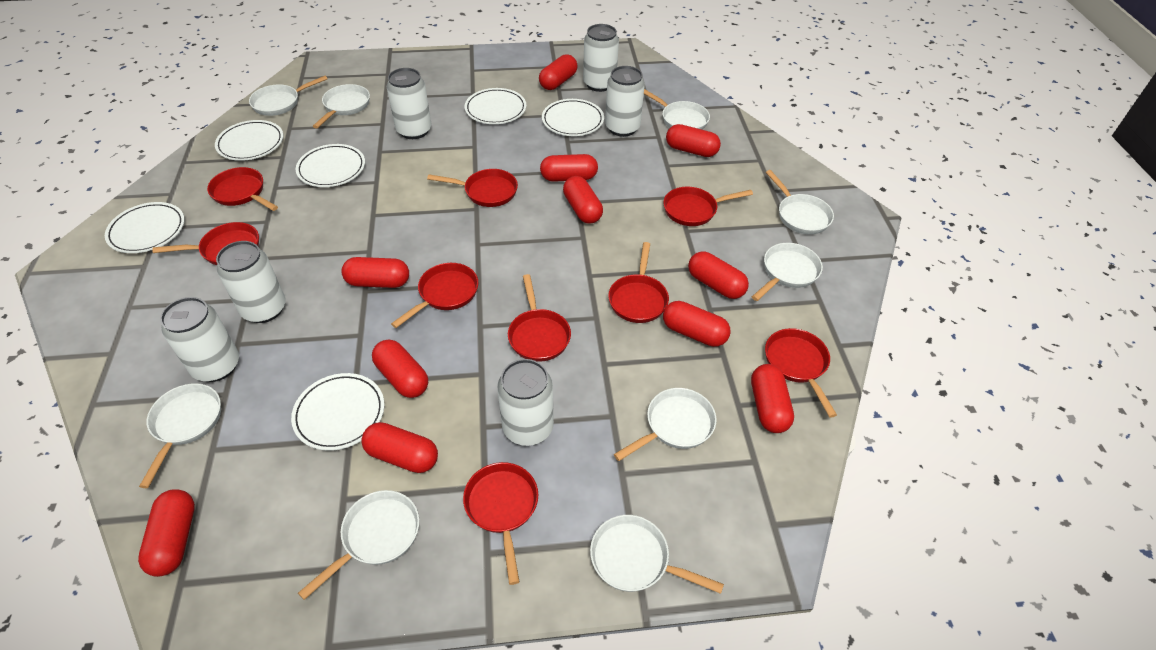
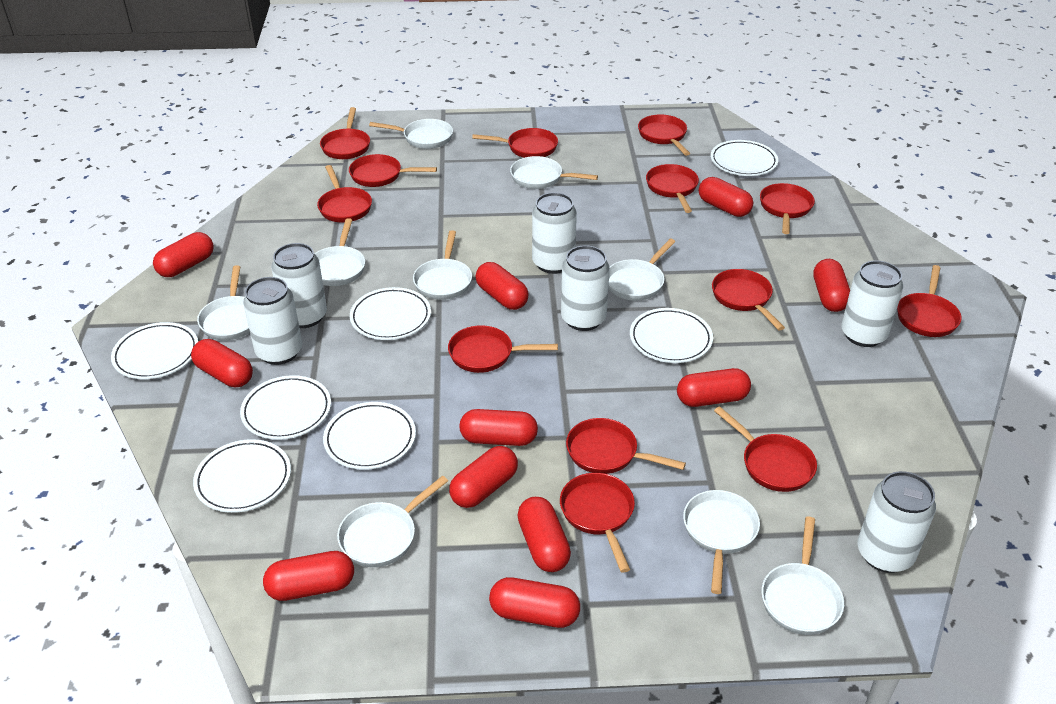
red pan: [152,222,259,265] [207,167,278,211] [391,263,478,328] [427,169,518,207] [463,462,538,585] [508,274,571,362] [608,242,669,323] [663,187,753,226] [765,328,837,418] = 9 -> [317,165,372,222] [320,107,370,159] [349,154,437,187] [448,325,558,373] [472,128,558,158] [560,473,635,573] [566,418,686,474] [638,115,690,156] [646,164,699,213] [712,269,785,331] [714,406,817,492] [760,183,815,234] [897,265,962,337] = 13
white plate: [105,202,185,253] [215,120,283,161] [291,373,384,451] [296,144,365,187] [465,88,526,124] [542,99,604,136] = 6 -> [111,322,198,379] [193,439,291,513] [240,375,331,440] [323,402,416,470] [350,287,431,340] [630,308,713,363] [710,140,778,176] = 7

